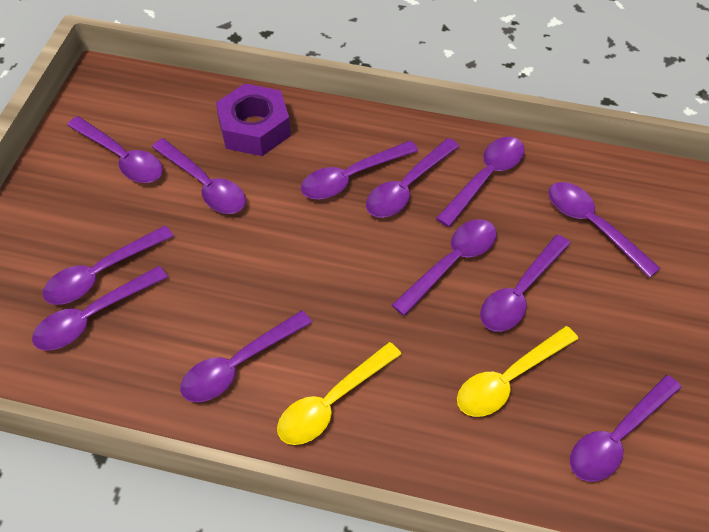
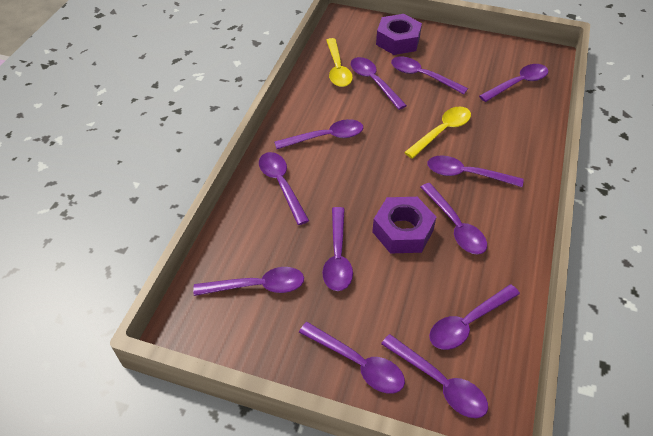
purple nut: [216,84,291,156] = 1 -> [372,197,437,254] [376,14,422,55] = 2

